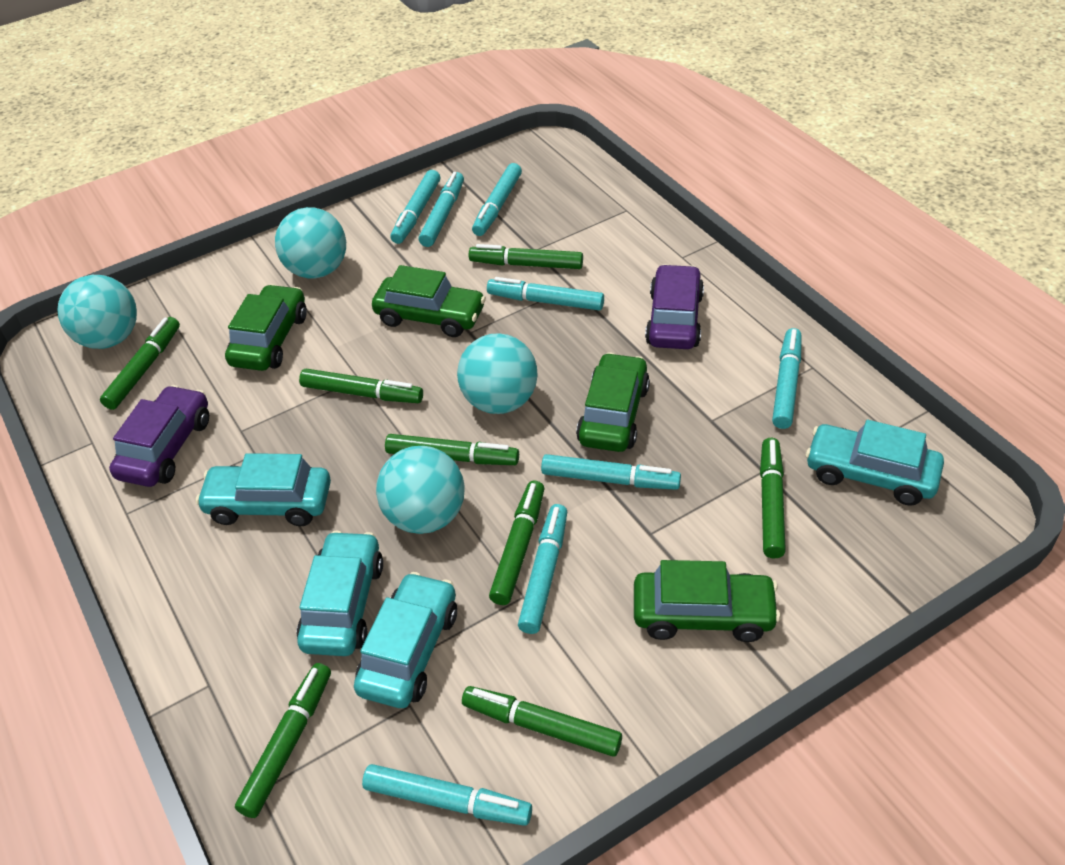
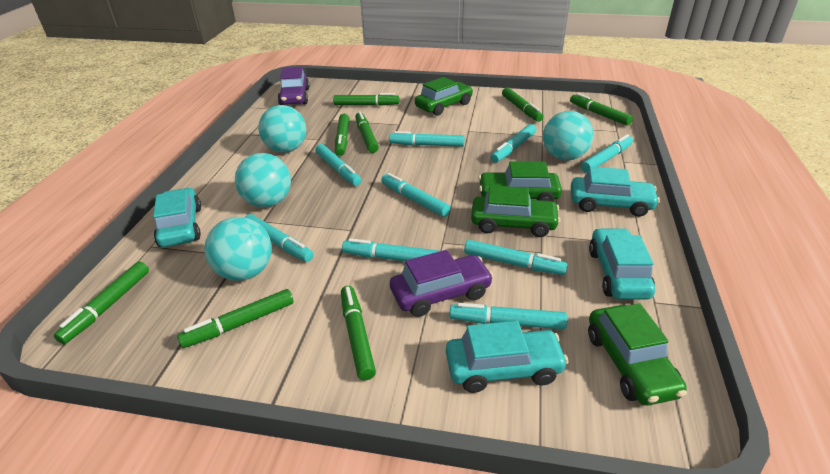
turquoise marker: [362,764,532,826] [390,170,440,244] [419,172,464,247] [472,163,522,236] [487,277,604,310] [518,504,567,634] [541,454,681,490] [772,328,801,429] = 8 -> [245,214,314,262] [315,144,361,186] [342,238,439,261] [381,173,451,217] [389,131,465,147] [450,303,567,330] [464,240,567,275] [491,124,536,163] [581,134,633,173] = 9

